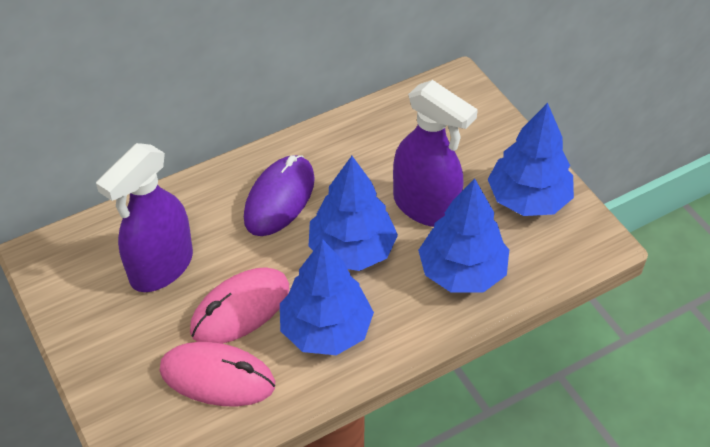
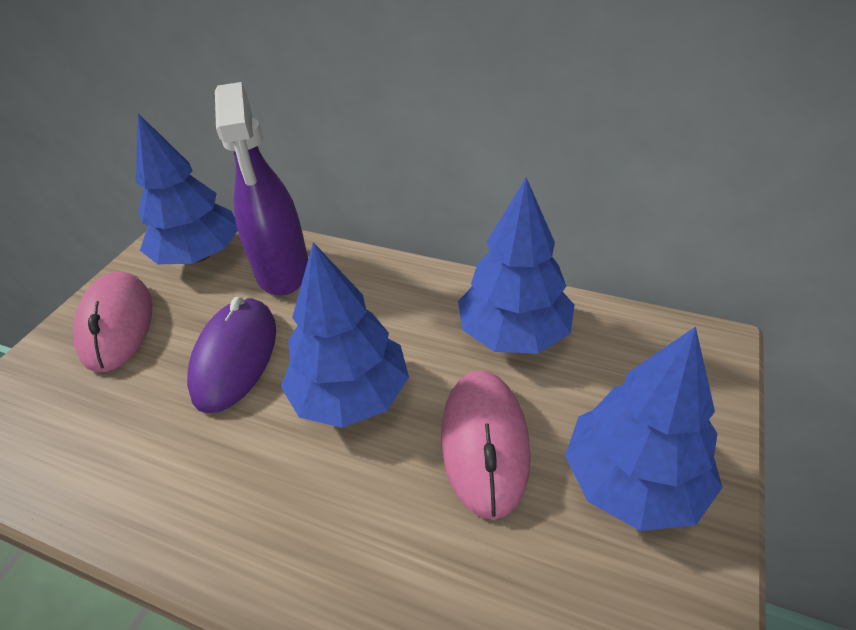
purple spray bottle: [96,143,193,292] [393,80,478,227] = 2 -> [215,82,308,296] = 1

